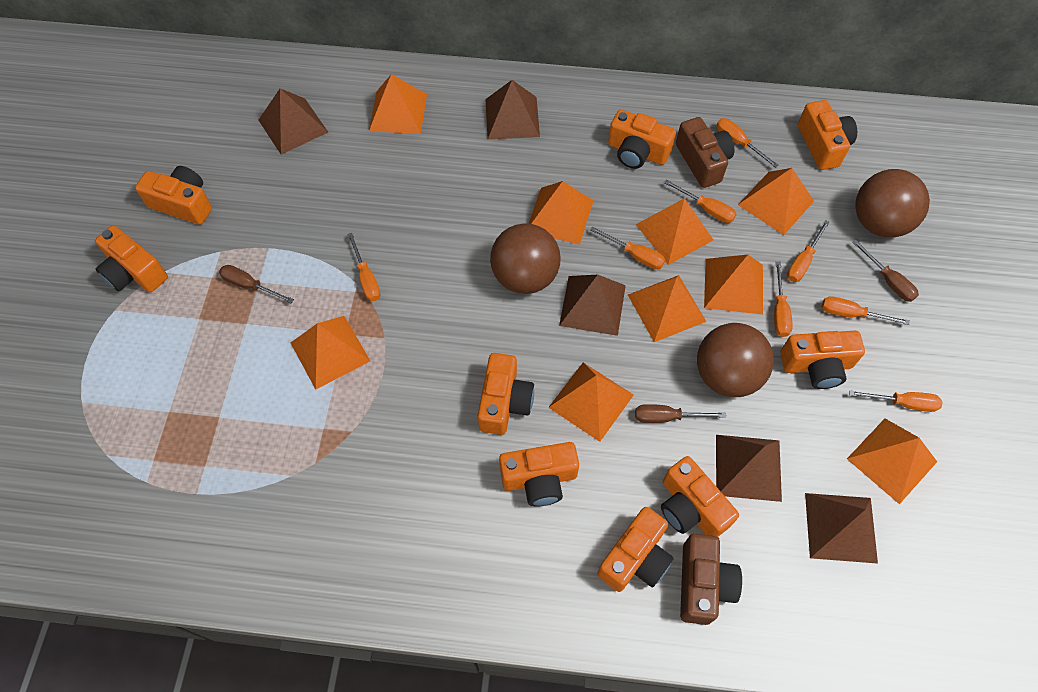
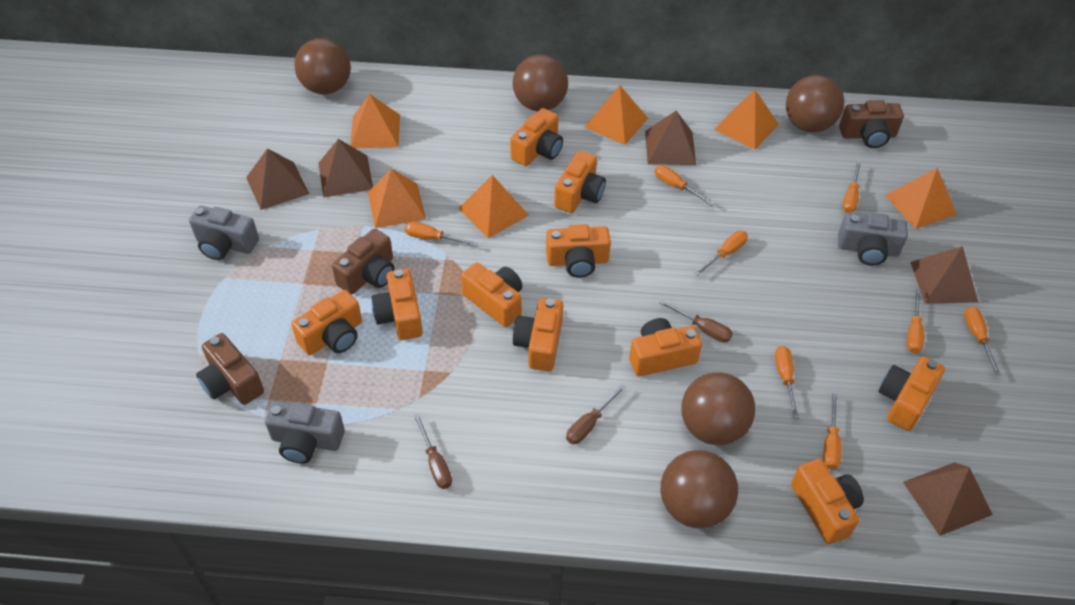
brown ball: [490,223,561,294] [697,323,774,397] [855,169,930,238] = 3 -> [294,38,351,94] [513,54,568,111] [661,450,738,529] [681,372,755,445] [786,75,844,132] = 5
brown camera: [676,117,735,188] [680,534,742,625] = 2 -> [196,333,264,405] [332,229,394,294] [839,100,904,148] = 3
grey camera: none = 0 -> [189,206,259,260] [265,401,345,464] [838,212,908,266] = 3
orange camera: [95,226,168,292] [135,166,212,225] [478,353,534,435] [499,442,579,507] [597,507,674,592] [608,109,676,169] [661,456,739,537] [780,331,865,389] [798,100,857,170] = 9 -> [291,290,362,355] [371,269,423,340] [461,262,522,327] [510,108,563,166] [513,298,563,371] [546,224,611,278] [554,151,606,213] [629,318,702,376] [791,459,864,544] [878,356,945,431] = 10
orange pyramid: [291,316,370,390] [369,74,427,134] [528,181,594,245] [548,362,634,442] [628,275,707,342] [636,198,713,265] [704,255,763,314] [738,168,814,235] [847,419,937,504] = 9 -> [350,94,400,148] [368,168,426,228] [458,175,529,238] [585,86,648,145] [714,90,779,150] [885,168,957,229] = 6

